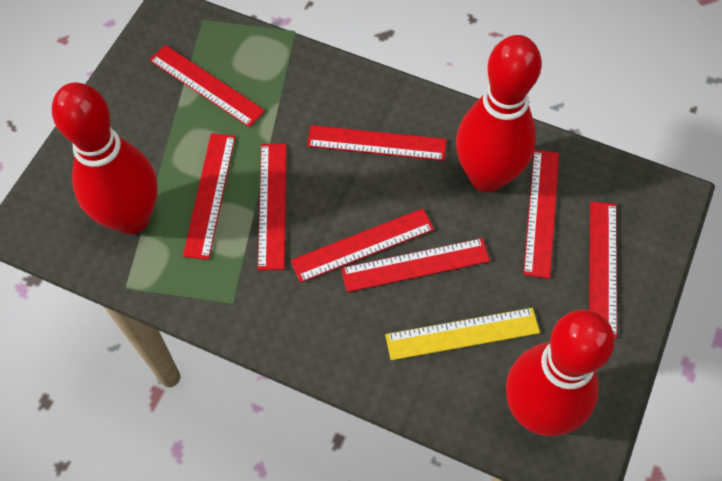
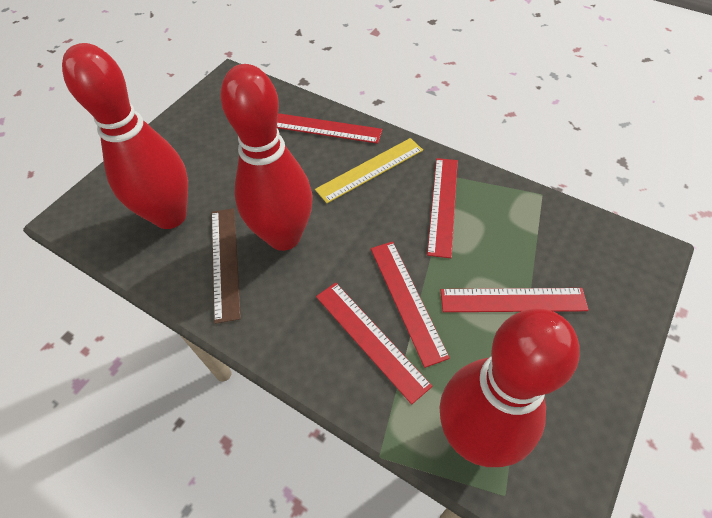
brown ruler: none = 0 -> [212,208,241,324] = 1
red ruler: [150,45,265,127] [183,133,235,260] [258,144,286,270] [291,208,434,283] [307,125,446,161] [341,238,490,292] [523,150,559,279] [589,201,617,338] = 8 -> [277,113,382,144] [316,282,433,404] [371,241,450,368] [427,158,458,258] [441,288,589,312] = 5

